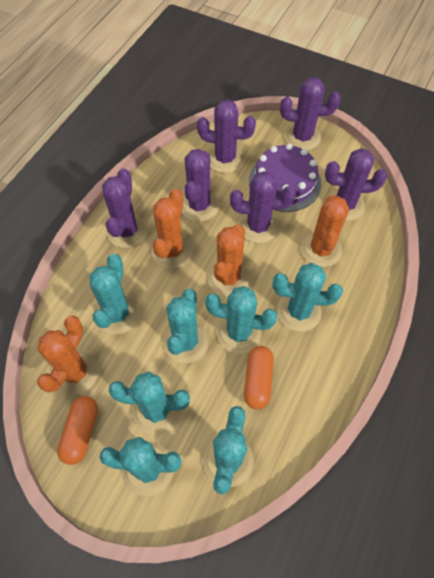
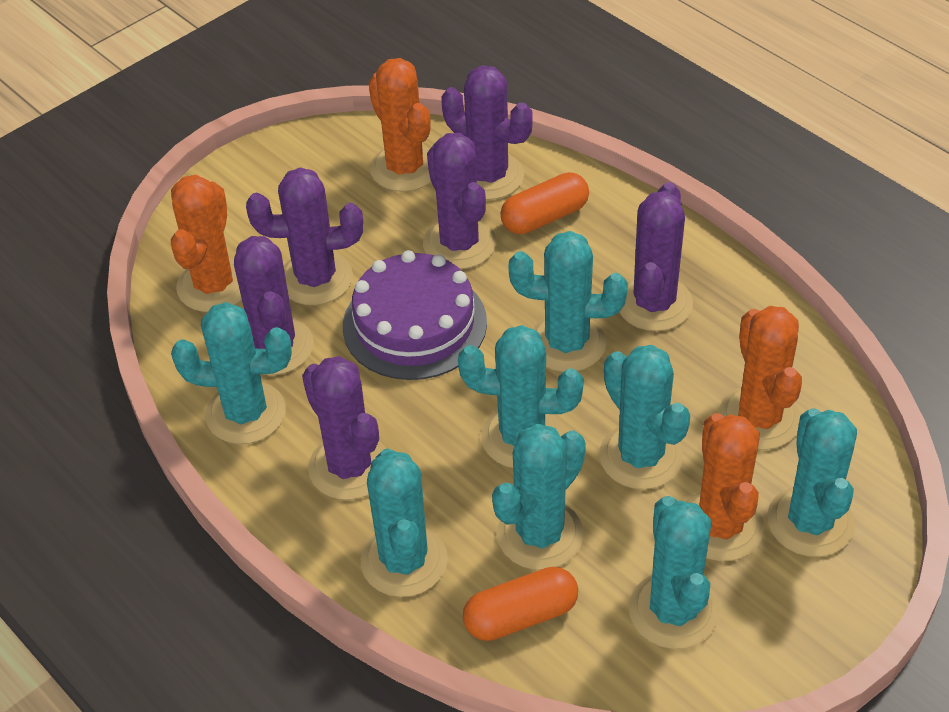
turquoise cactus: [89,254,140,334] [99,437,181,496] [109,372,190,435] [163,289,209,363] [203,406,254,494] [205,286,277,354] [273,263,343,332] = 7 -> [171,302,292,444] [361,449,448,597] [458,325,584,468] [492,424,586,570] [508,231,628,372] [599,345,690,490] [629,496,720,649] [767,408,857,557] = 8

